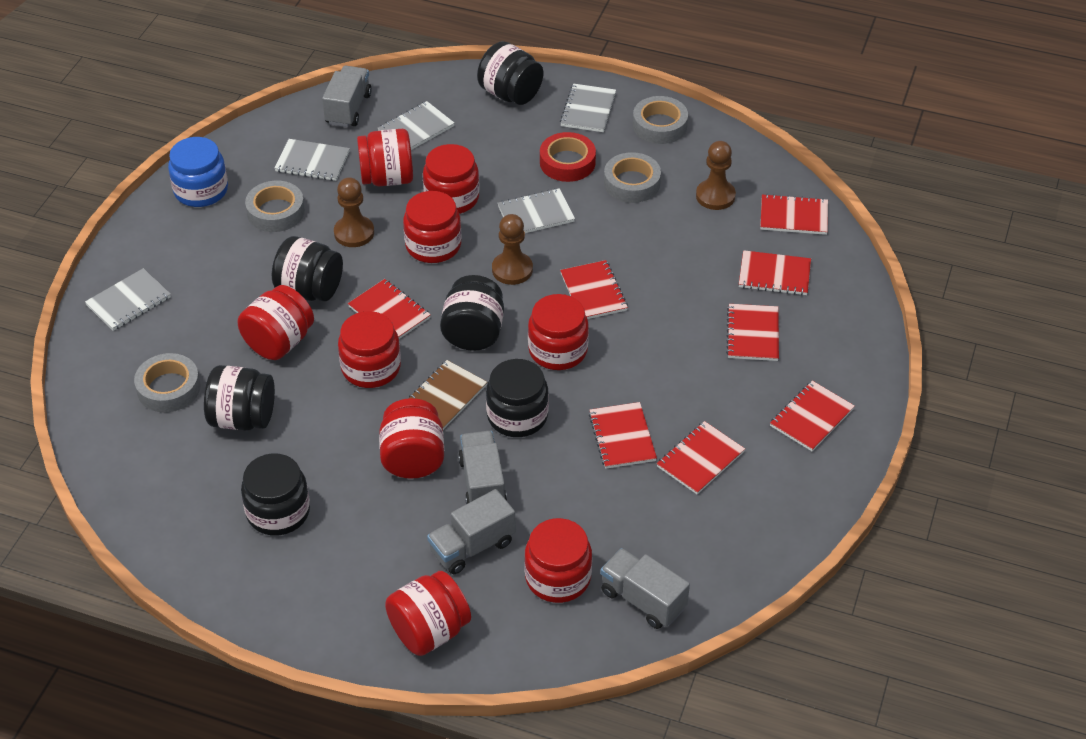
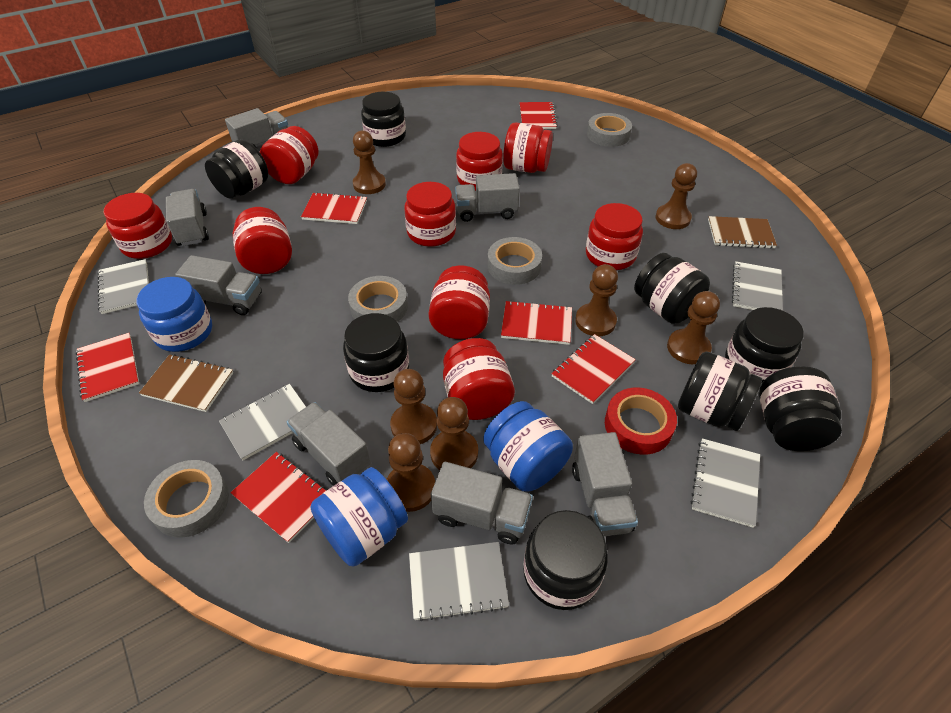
black jar: [204,365,275,431] [241,453,310,536] [272,236,343,301] [440,275,504,351] [477,41,543,105] [486,359,549,437] = 6 -> [205,139,268,199] [343,313,409,392] [361,92,406,147] [523,510,608,610] [634,253,710,324] [678,352,762,431] [725,307,804,384] [759,366,842,451] = 8
blue jar: [168,137,228,207] = 1 -> [137,277,212,352] [310,467,408,567] [483,401,573,491] = 3
brown notebook: [408,360,487,430] = 1 -> [139,354,233,412] [708,216,777,248] = 2
brown pawn: [334,177,374,247] [492,214,533,285] [696,141,736,210] = 3 -> [353,131,386,194] [387,433,435,512] [390,369,437,444] [430,397,478,470] [575,264,618,336] [656,163,697,229] [667,291,720,364] = 7
grey truck: [322,66,372,127] [427,489,516,574] [458,431,507,504] [600,548,690,629] = 4 -> [166,189,209,246] [175,255,262,315] [225,108,288,147] [287,402,371,486] [431,462,533,544] [455,173,520,222] [572,432,638,536] = 7
red notebook: [348,279,431,339] [560,260,628,319] [589,402,657,469] [657,421,745,494] [726,304,779,361] [739,250,811,295] [760,194,828,235] [770,381,855,451] = 8 -> [75,333,139,402] [230,452,326,543] [301,192,367,224] [501,300,572,345] [520,102,558,129] [551,334,636,404] = 6

